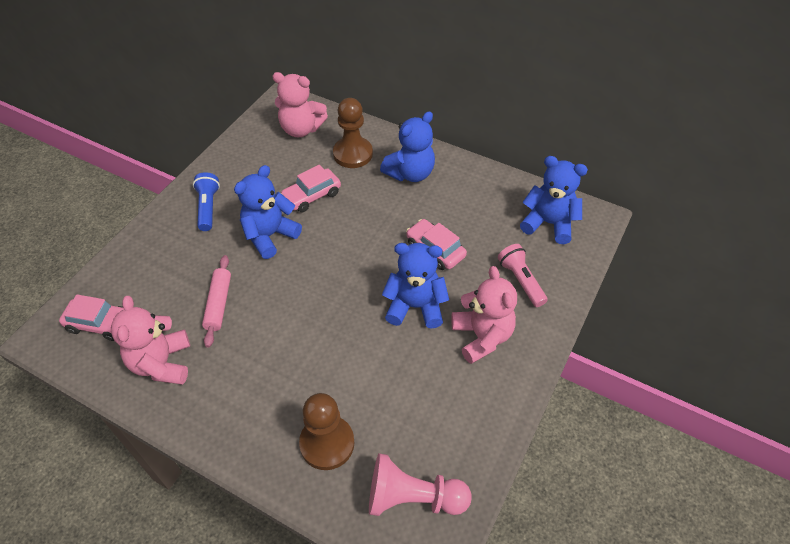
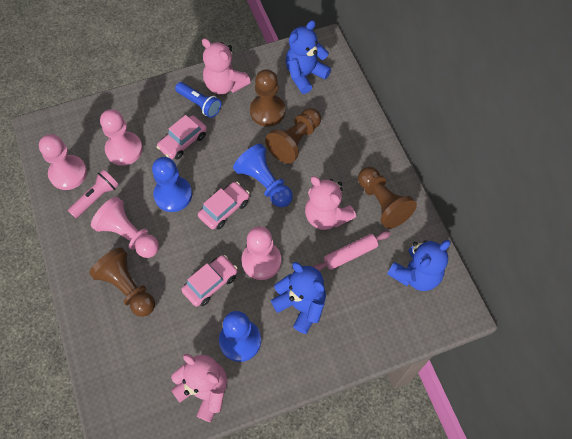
blue pawn: none = 0 -> [152,157,192,212] [219,311,261,362] [233,144,293,207] = 3
blue teddy bear: [234,165,302,259] [380,111,435,182] [382,243,449,329] [520,156,588,244] = 4 -> [271,262,326,334] [285,20,331,94] [387,240,450,291] = 3
brown pawn: [299,393,354,470] [333,98,373,168] = 2 -> [89,248,155,317] [250,69,285,127] [265,108,321,164] [358,167,417,229] = 4
pink pawn: [369,453,472,516] = 1 -> [39,134,87,190] [91,197,159,258] [100,109,143,166] [241,226,281,280] = 4

